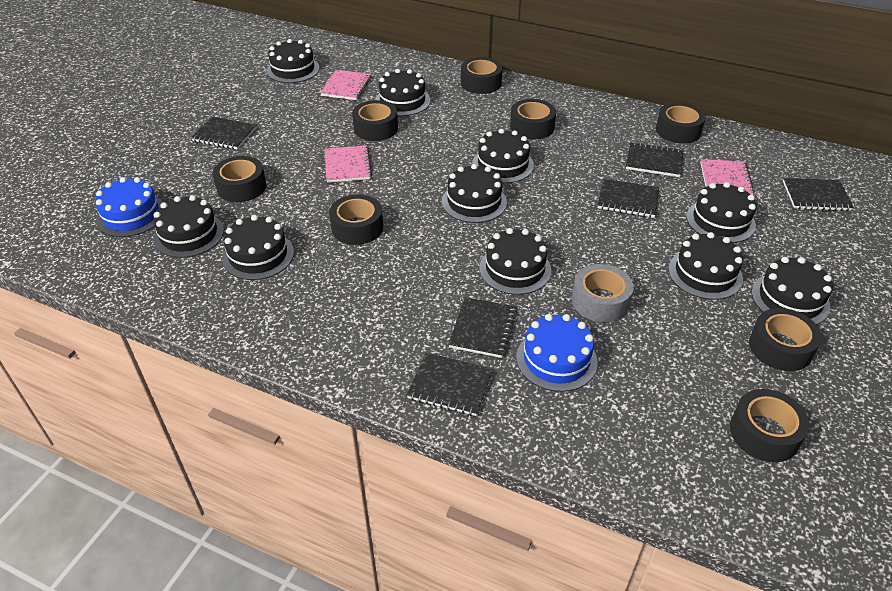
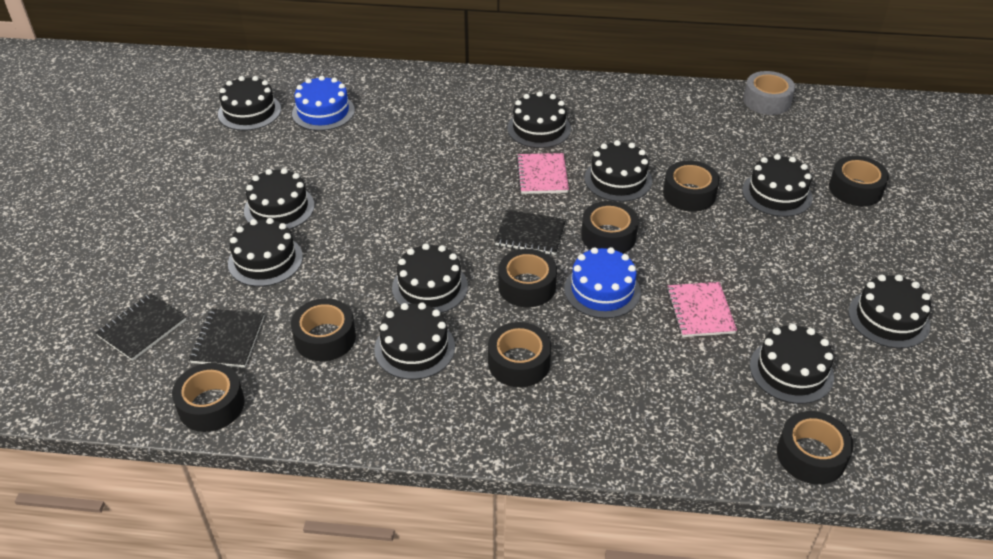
black notebook: [191,116,257,149] [407,352,493,416] [448,297,517,358] [598,179,659,218] [626,142,683,177] [783,178,854,211] = 6 -> [96,293,186,361] [189,309,264,368] [495,210,566,255] = 3
pink notebook: [320,70,371,100] [325,145,372,183] [700,159,755,195] = 3 -> [516,153,569,194] [667,282,737,337] = 2

